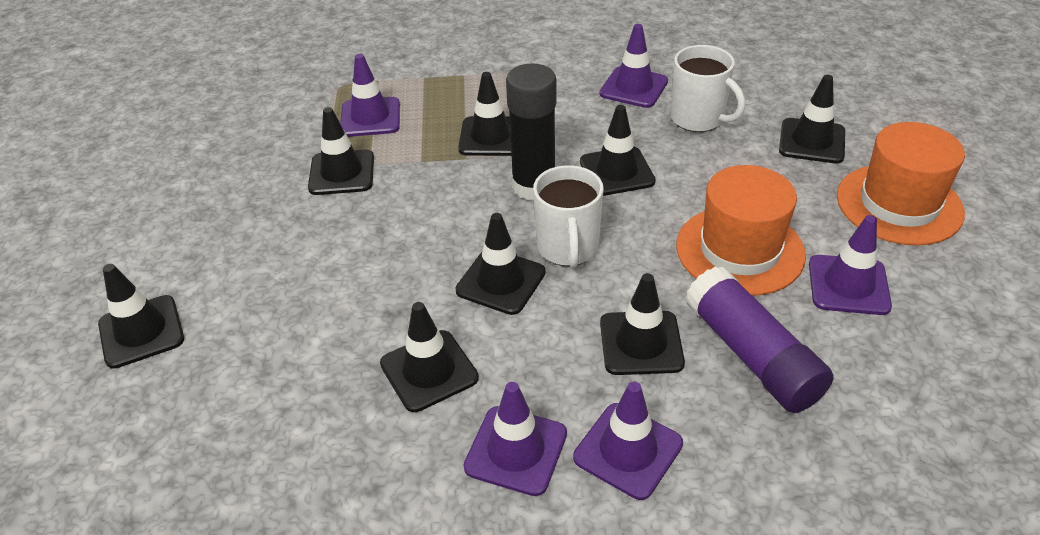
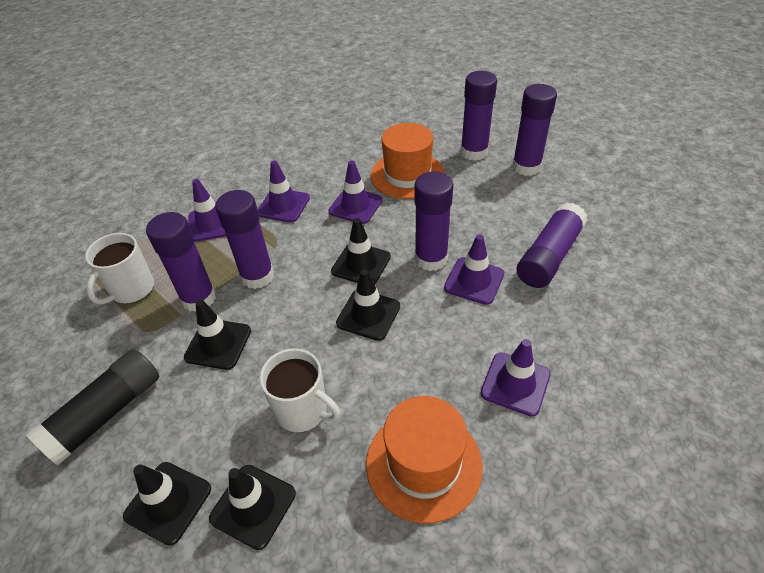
black traffic cone: [98,264,184,369] [308,107,374,195] [380,302,479,412] [455,213,546,315] [458,72,512,156] [580,105,656,196] [600,273,685,375] [779,75,845,163] = 8 -> [123,462,211,546] [184,299,251,370] [209,465,296,550] [331,218,391,284] [336,269,400,341] = 5
purple glue stick: [685,266,834,413] = 1 -> [146,212,216,312] [215,190,274,289] [414,171,453,271] [460,71,497,161] [512,84,557,176] [517,202,587,288] = 6

